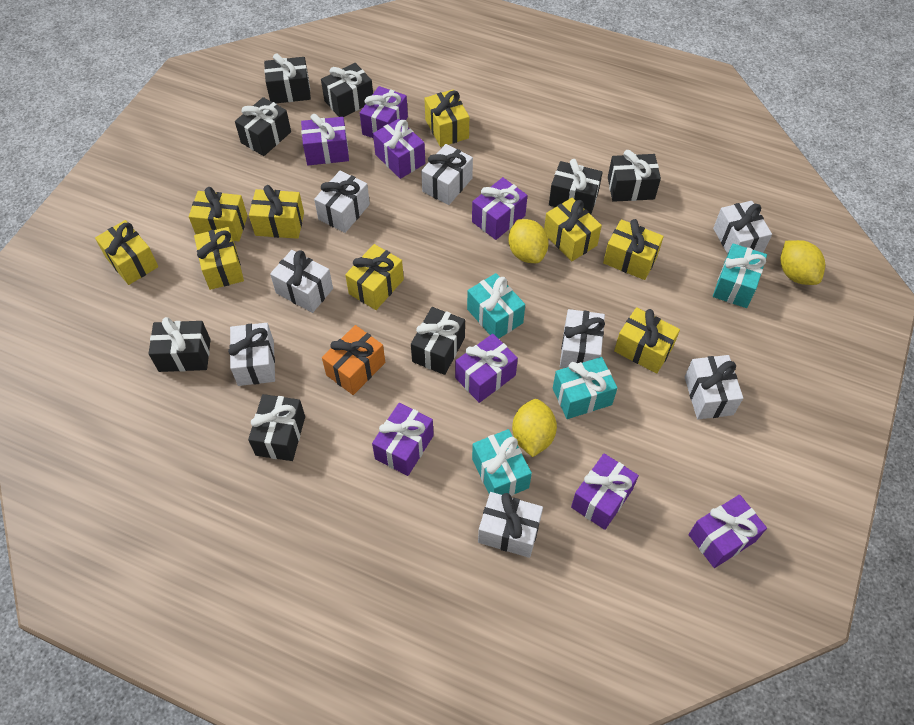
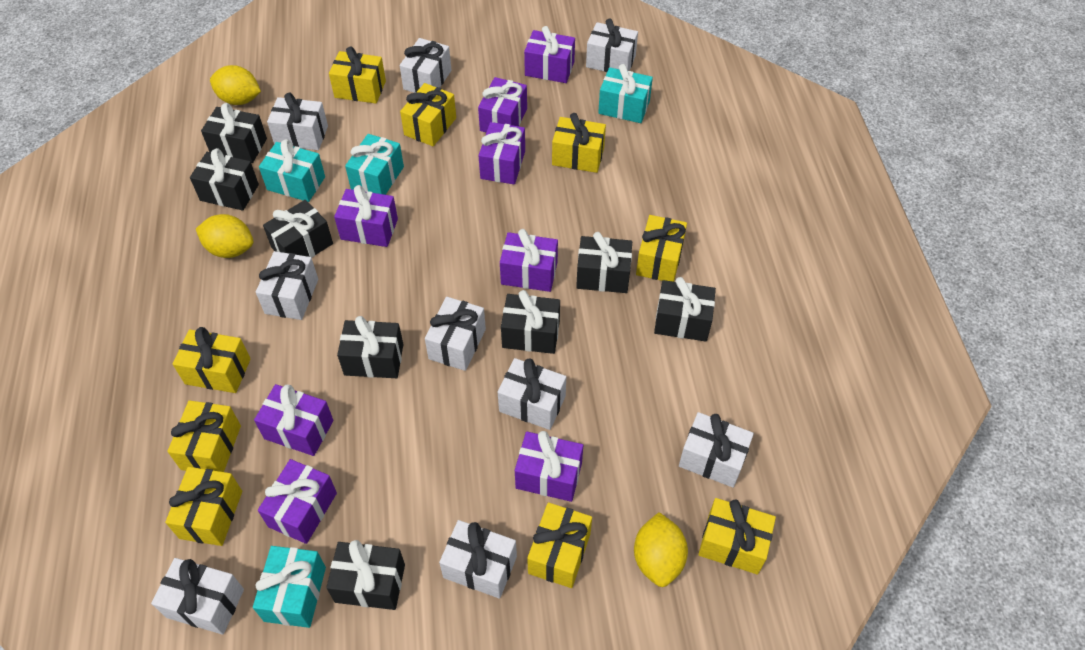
orange gift: [322,325,385,395] = 1 -> none = 0
white gift: [228,323,275,386] [270,250,333,313] [314,171,370,233] [421,144,473,205] [478,492,543,558] [560,309,605,368] [685,355,743,419] [713,201,772,254] = 8 -> [151,558,244,635] [256,251,318,320] [267,92,328,150] [400,38,451,93] [425,297,486,371] [439,520,517,599] [498,358,566,430] [586,19,638,72] [679,412,754,488] = 9

